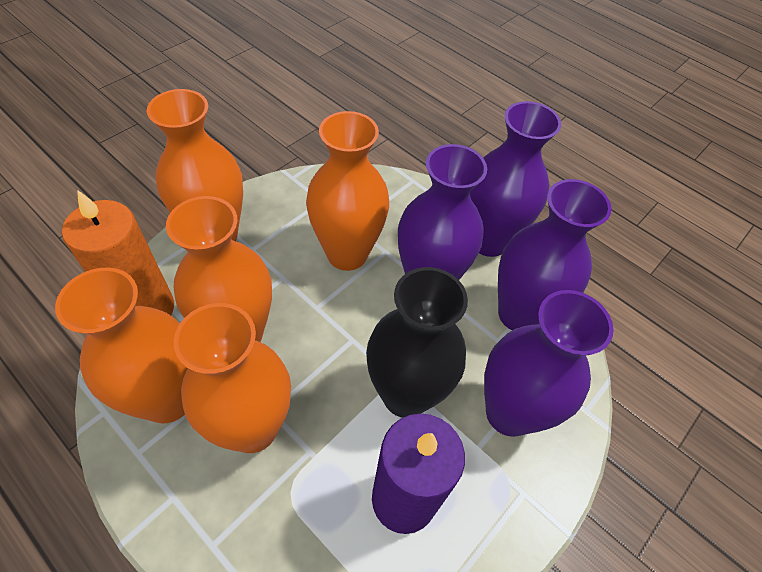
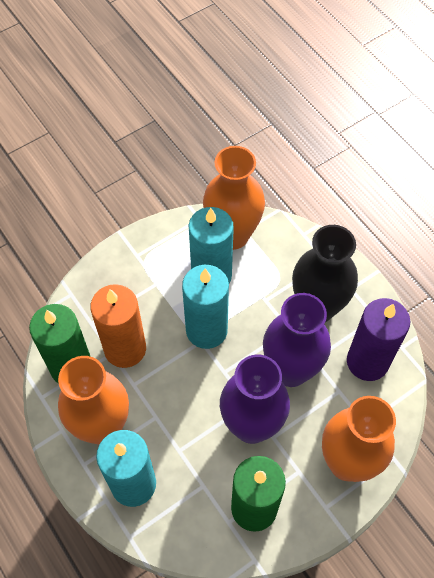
green candle: none = 0 -> [29,304,91,384] [231,456,286,532] = 2
orange vase: [55,268,187,423] [147,89,243,241] [166,196,272,342] [174,303,291,453] [306,111,389,271] = 5 -> [58,356,129,445] [203,146,265,250] [322,396,396,482] = 3
purple vase: [398,144,487,280] [470,101,561,257] [484,290,614,437] [498,179,612,330] = 4 -> [220,355,290,444] [263,293,331,387] = 2
turquoise candle: none = 0 -> [96,430,156,507] [182,265,229,349] [189,207,234,283] = 3

